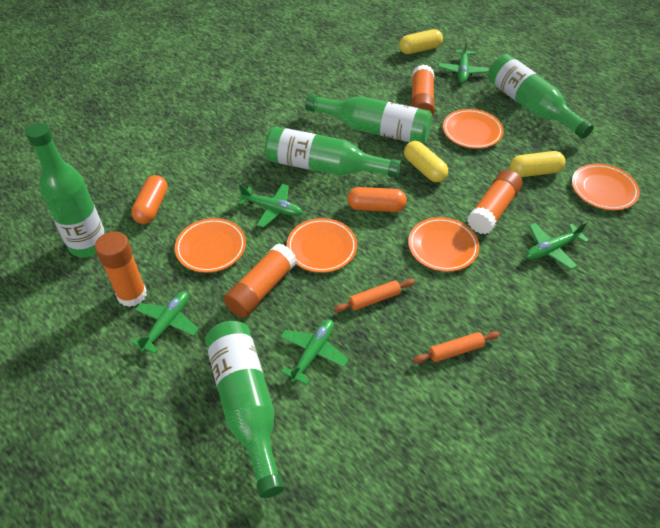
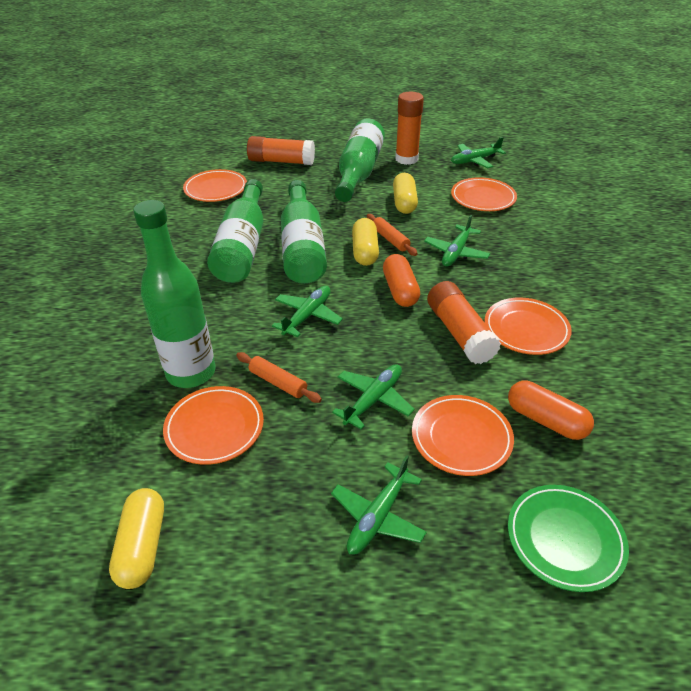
green bottle: [26,123,105,257] [205,321,284,498] [265,126,401,178] [305,94,432,144] [488,54,594,139] = 5 -> [133,200,216,388] [207,179,264,283] [281,180,327,284] [335,118,385,202] = 4
green plate: none = 0 -> [508,485,629,592] = 1
orange glue stick: [95,231,147,307] [224,243,297,318] [411,65,435,116] [467,170,523,234] = 4 -> [247,136,315,165] [395,92,424,165] [427,281,501,364] = 3

